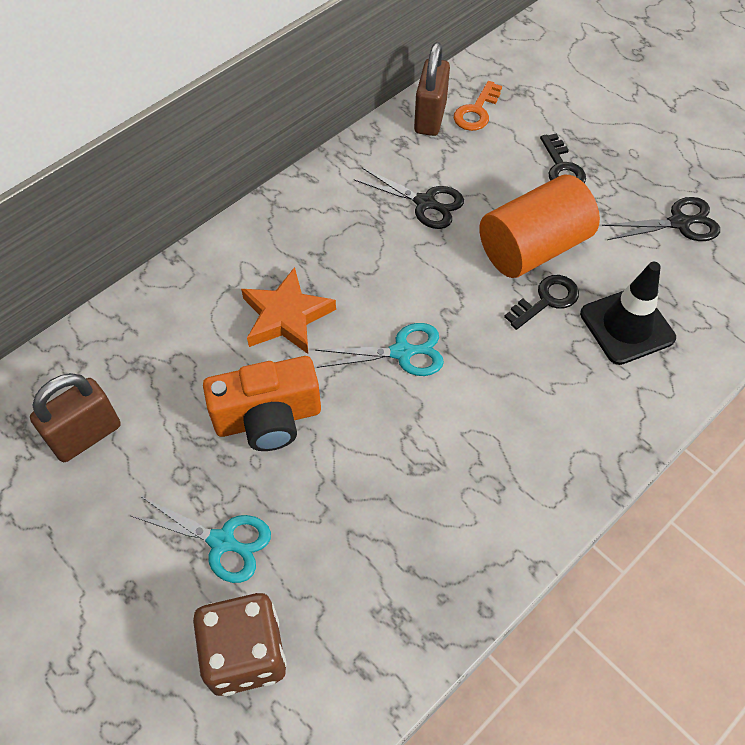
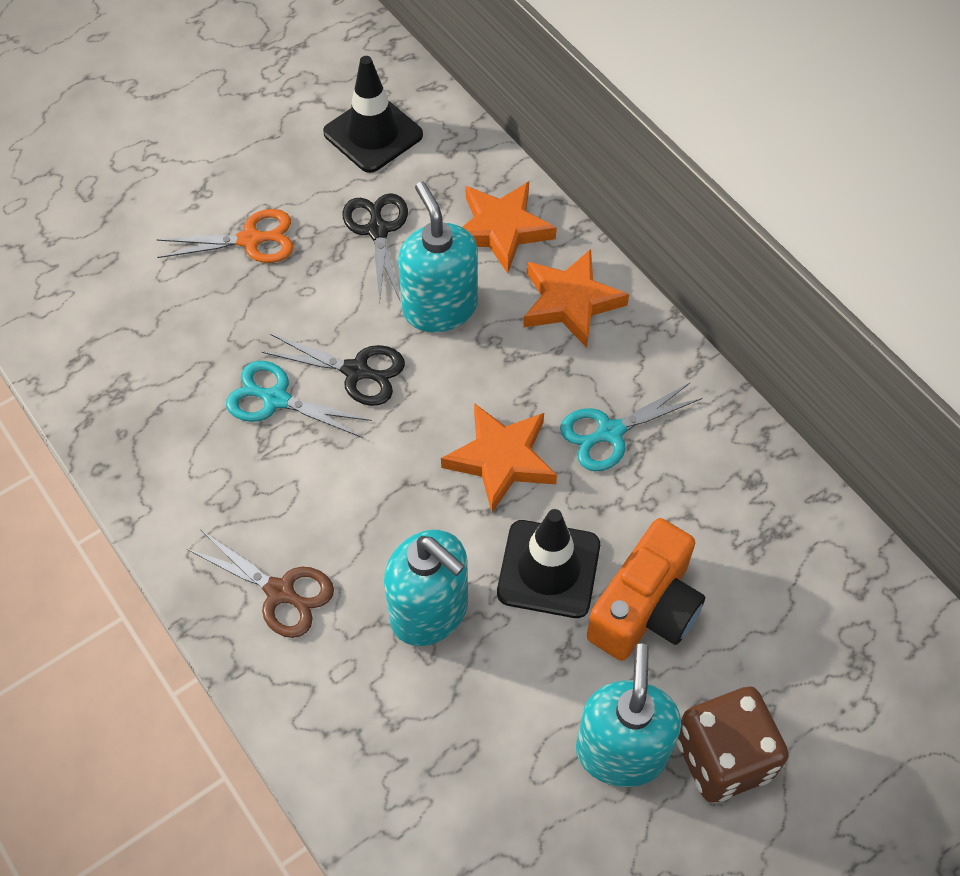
black key: [504,275,579,330] [540,134,586,184] = 2 -> none = 0
black traffic cone: [580,262,676,365] = 1 -> [323,56,423,173] [497,509,600,618] = 2
brown padlock: [30,373,121,462] [414,42,450,136] = 2 -> none = 0
brown scissors: none = 0 -> [187,530,334,638] = 1
orange cylinder: [479,175,600,278] = 1 -> none = 0
orange key: [454,81,502,131] = 1 -> none = 0
orange scissors: none = 0 -> [156,209,294,263] = 1
orange star: [241,267,336,354] = 1 -> [441,403,557,513] [463,182,557,274] [523,249,629,348] = 3
turquoise soap dispenser: none = 0 -> [384,530,468,646] [398,182,478,332] [576,644,681,787] = 3

